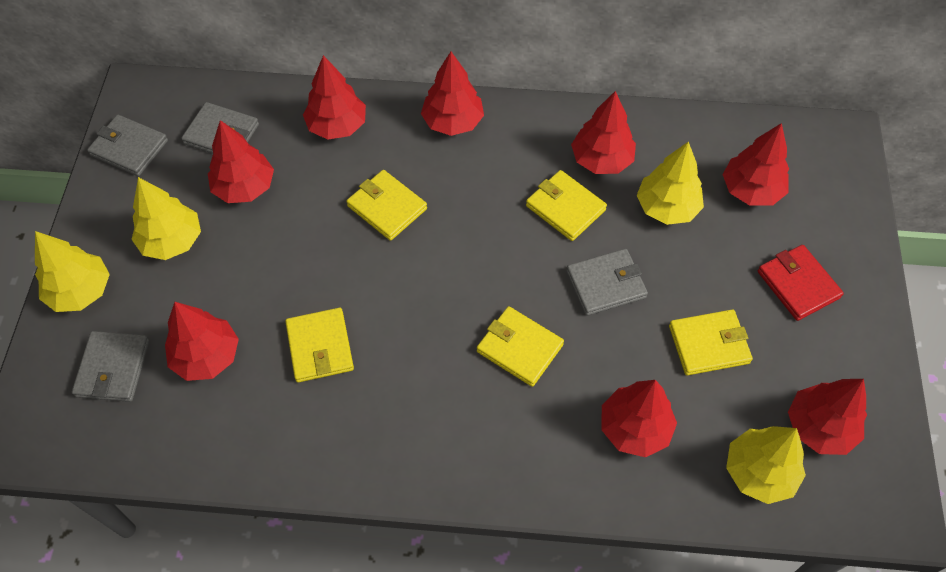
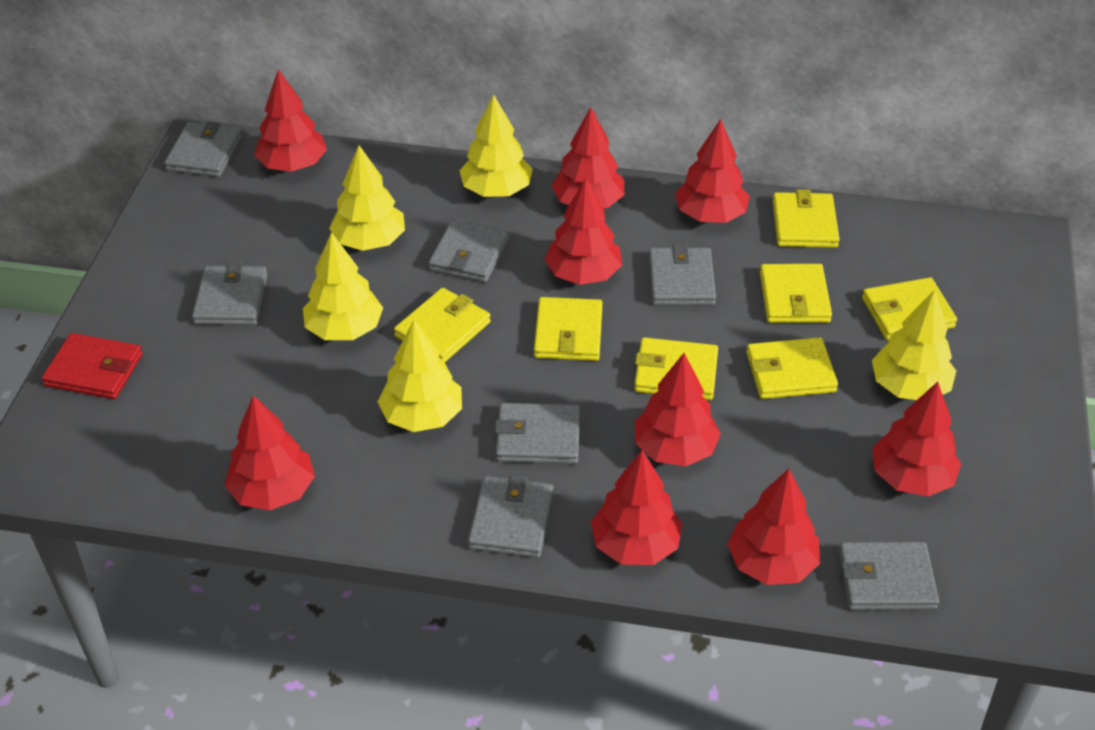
grey wallet: [72,331,149,402] [87,115,168,176] [181,102,259,154] [566,249,648,316] = 4 -> [164,121,242,177] [192,262,268,325] [429,217,509,283] [468,475,553,558] [495,403,580,464] [649,244,716,305] [838,542,939,610] = 7
red tree: [165,302,239,381] [208,120,274,203] [303,55,366,140] [421,52,484,136] [571,91,636,174] [601,380,677,457] [722,123,789,206] [788,379,867,455] = 8 -> [224,395,315,510] [254,70,327,172] [544,178,622,285] [551,107,624,208] [591,450,683,565] [635,353,721,466] [675,119,750,223] [727,469,820,585] [872,382,961,496] = 9
yellow tree: [35,231,110,312] [131,177,201,260] [637,141,704,225] [726,426,806,504] = 4 -> [303,232,383,340] [329,145,405,251] [378,320,462,432] [459,94,533,197] [872,290,956,400] = 5
yellow wallet: [285,308,354,382] [346,170,427,241] [477,306,564,387] [526,170,607,241] [669,310,753,375] = 5 -> [394,288,491,362] [534,297,603,361] [634,337,718,400] [746,338,838,399] [760,264,832,323] [773,189,840,248] [862,277,957,340] = 7

